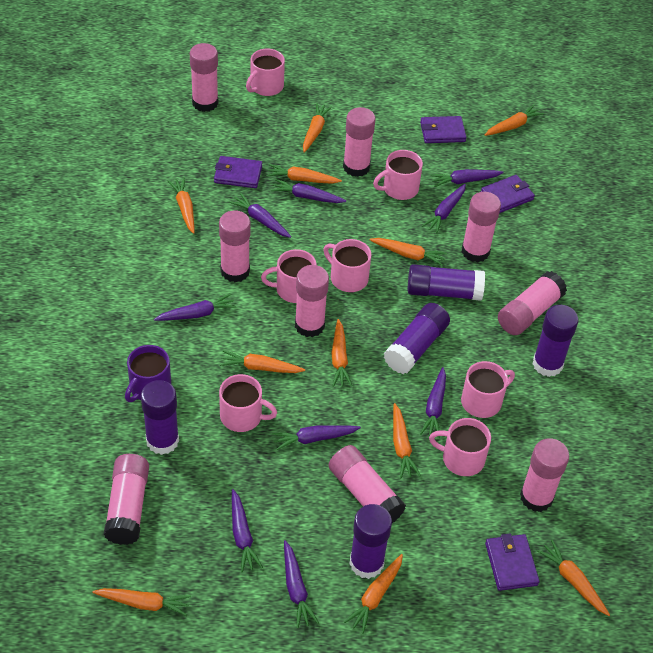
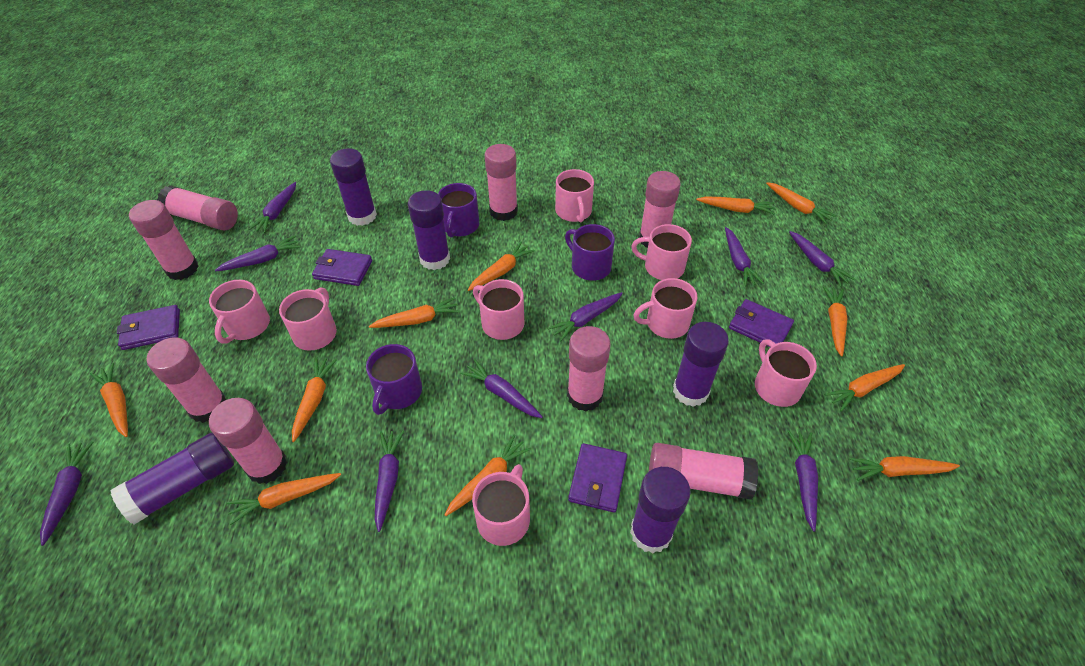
pink glue stick: [104,454,149,545] [190,43,218,112] [219,211,250,283] [295,265,329,337] [329,445,406,523] [343,107,376,177] [462,192,501,262] [498,271,567,335] [520,438,569,512] = 9 -> [129,200,199,280] [147,338,226,423] [157,185,238,231] [209,398,287,484] [484,144,518,221] [567,326,611,411] [639,171,681,247] [649,443,758,500] = 8
pink mug: [219,374,277,432] [246,49,285,96] [261,249,317,303] [324,239,371,292] [373,150,423,200] [429,418,491,476] [461,361,515,418] = 7 -> [209,280,270,343] [279,287,337,351] [472,464,530,546] [473,279,525,340] [555,169,594,223] [631,224,692,280] [633,278,697,339] [755,339,817,407] = 8
purple mug: [125,345,171,402] = 1 -> [366,344,422,415] [438,183,479,237] [565,224,615,281] = 3

